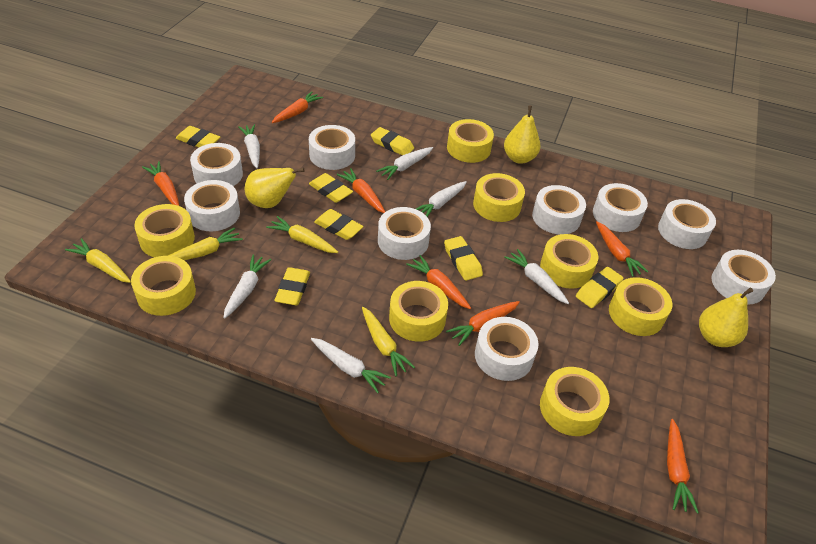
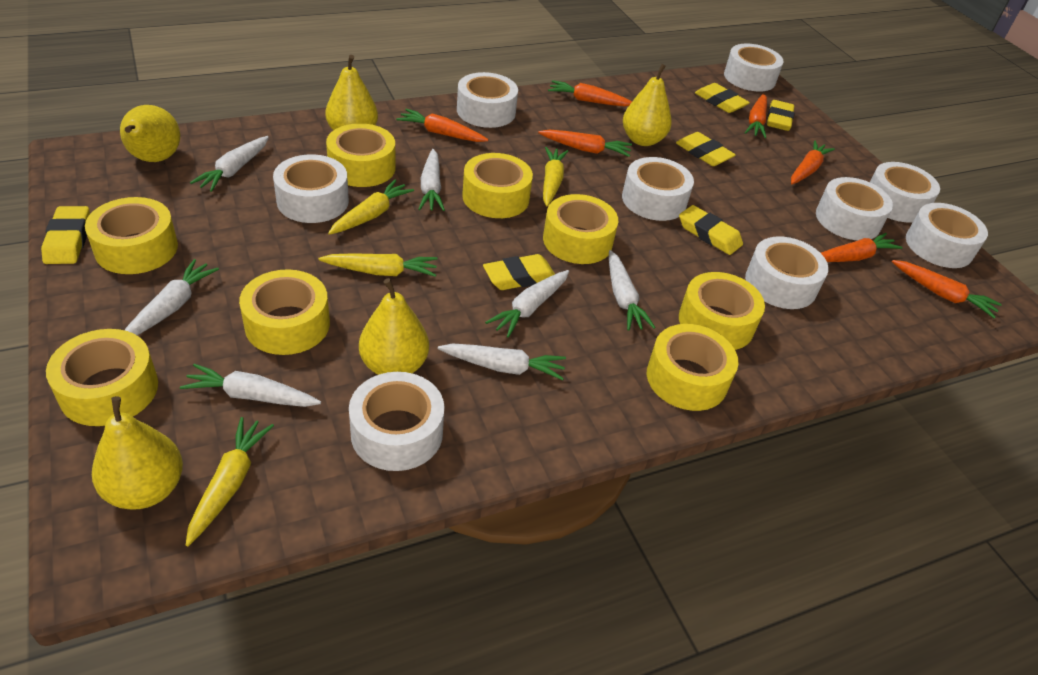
white carrot: [224,254,271,319] [238,124,260,168] [311,338,391,393] [376,147,433,180] [416,181,467,217] [504,249,569,304] = 6 -> [125,259,219,335] [180,364,321,407] [190,136,269,192] [419,149,445,211] [438,343,566,380] [485,270,569,338] [609,250,656,331] = 7
yellow eraser: [176,126,220,147] [275,267,310,305] [309,173,353,203] [314,209,363,240] [371,127,414,155] [444,236,483,281] [576,267,624,308] = 7 -> [41,206,90,264] [483,254,555,290] [676,132,736,166] [679,205,743,255] [695,83,750,113] [767,100,794,131] = 6
yellow pear: [245,168,305,208] [504,106,540,164] [699,288,753,347] = 3 -> [92,396,183,510] [120,105,180,162] [326,55,378,130] [359,278,429,375] [623,64,672,146] = 5

